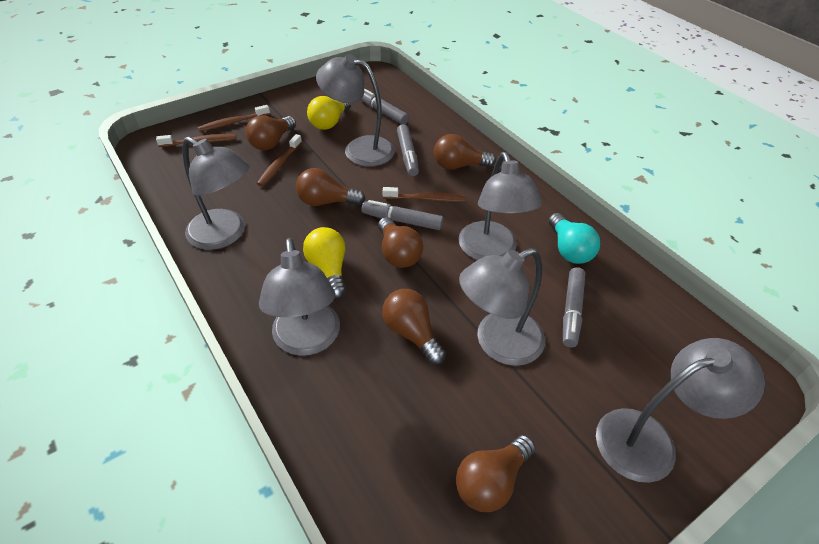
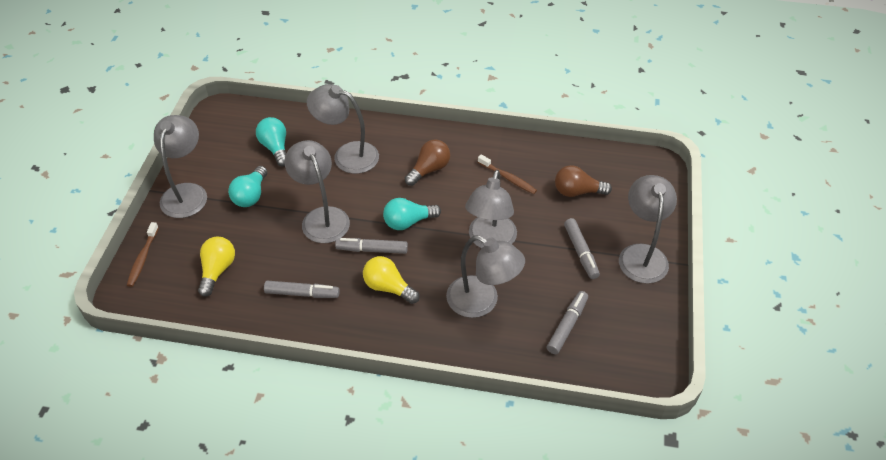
brown light bulb: [246,115,296,150] [296,168,366,206] [378,217,423,268] [382,289,446,365] [434,134,496,170] [456,435,536,512] = 6 -> [405,139,450,186] [555,165,612,197] = 2
brown toothbrush: [156,134,237,147] [198,105,270,132] [257,134,302,186] [383,187,465,202] = 4 -> [127,222,159,287] [478,154,537,194] = 2
turquoise light bulb: [549,213,600,264] = 1 -> [228,166,267,207] [256,117,286,167] [383,198,441,230] = 3

